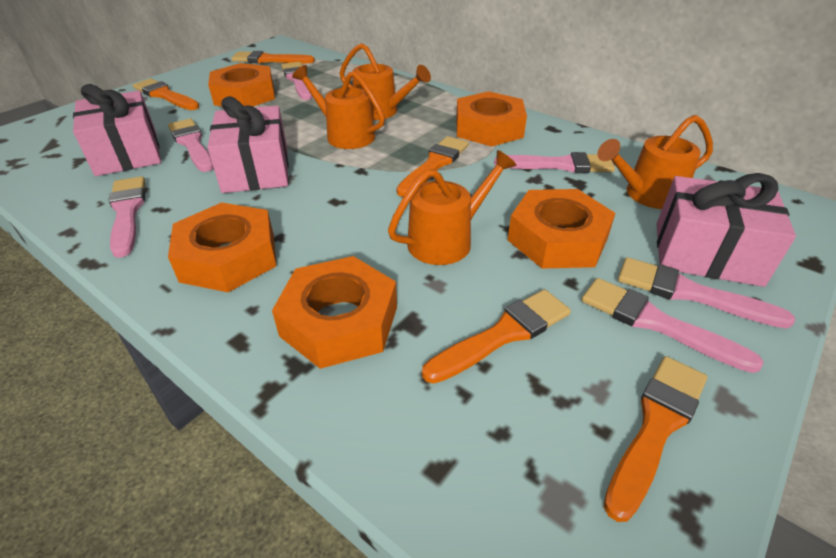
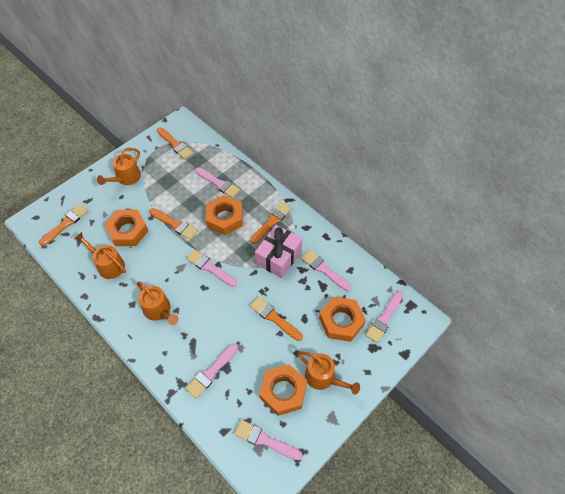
orange nut: [168,202,276,292] [208,63,275,106] [272,256,397,369] [456,91,527,147] [508,189,615,269] = 5 -> [104,209,148,246] [206,195,243,235] [260,364,307,416] [319,297,366,342] = 4
pink gift: [73,84,161,176] [207,96,289,193] [657,173,796,287] = 3 -> [255,225,302,278] = 1

